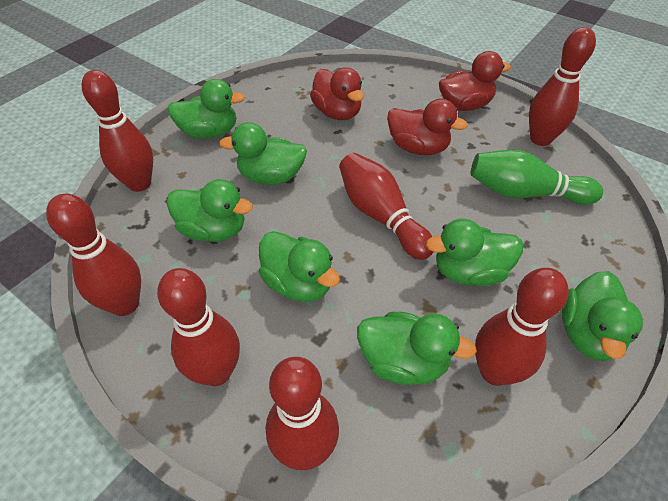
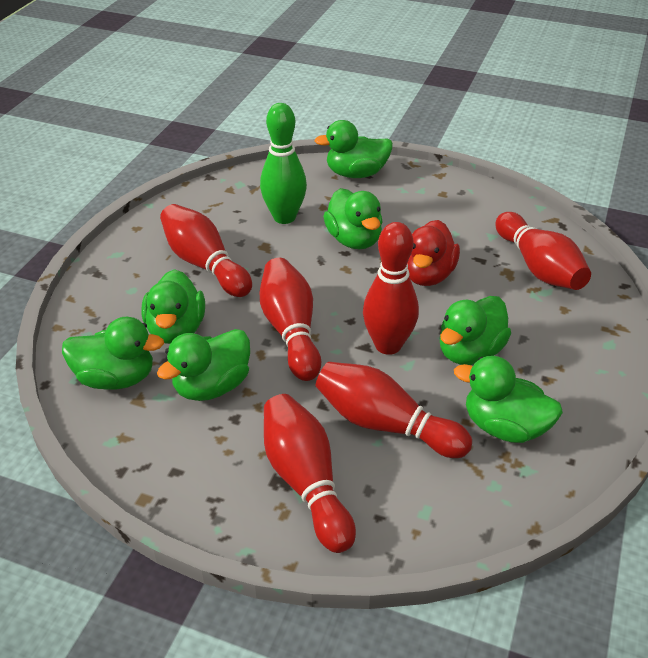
red bowling pin: [46,193,141,316] [82,70,153,192] [157,268,240,386] [266,357,339,470] [339,153,433,260] [475,268,569,386] [529,27,596,146] = 7 -> [160,204,252,297] [259,258,321,381] [264,394,356,553] [316,362,472,458] [363,222,419,355] [495,212,591,290] = 6
red duck: [310,67,364,120] [387,99,468,155] [439,51,511,111] = 3 -> [407,220,460,286] = 1

